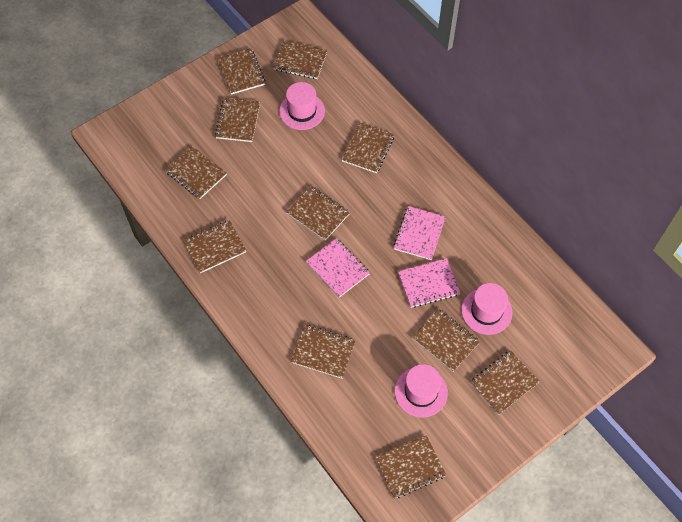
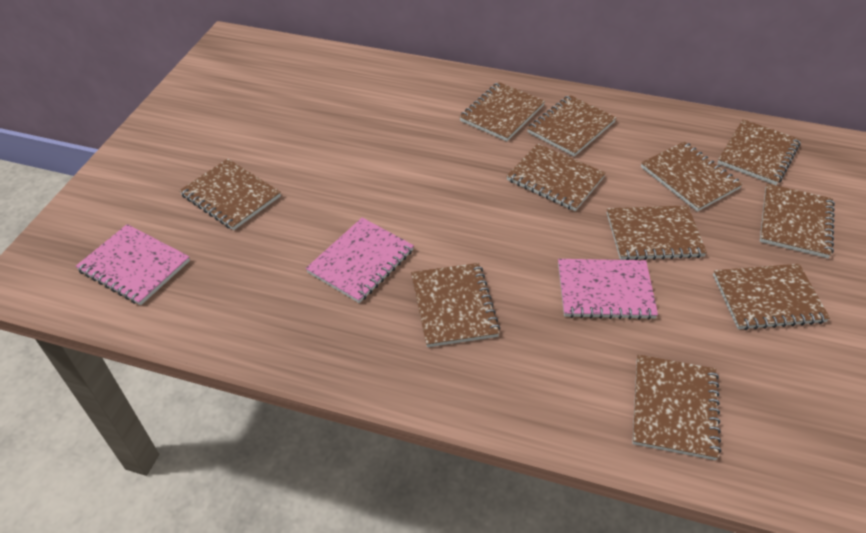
pink hat: [279,82,325,130] [395,364,448,418] [461,283,513,335] = 3 -> none = 0

